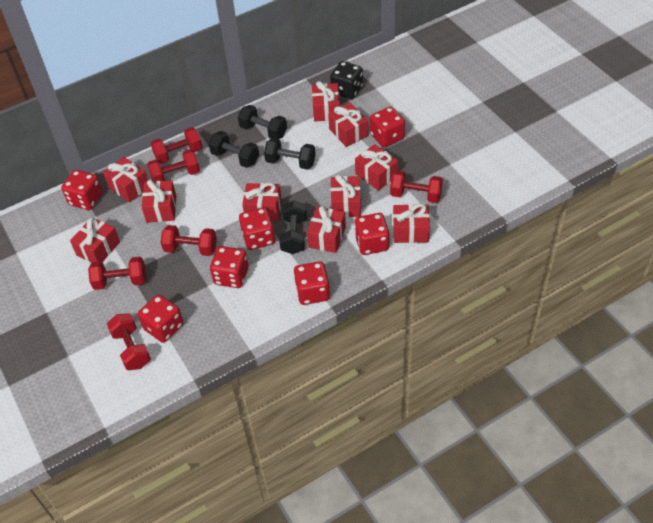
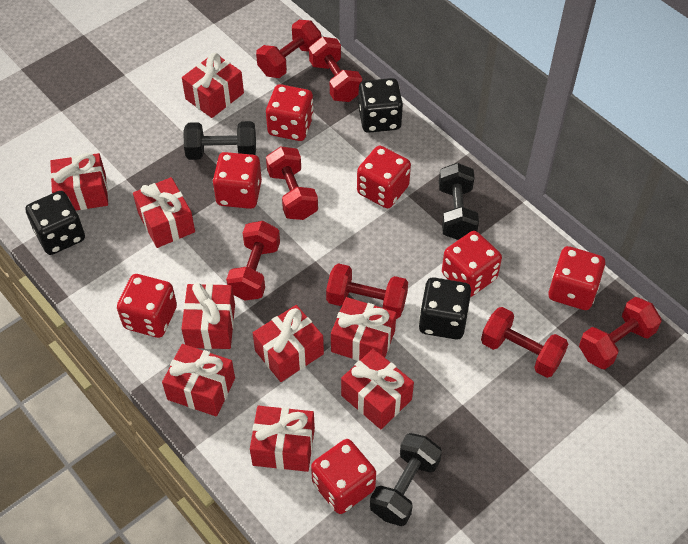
black dice: [330,61,363,99] = 1 -> [25,191,85,255] [358,78,403,133] [419,277,471,340] = 3
black dumbbell: [209,131,259,168] [238,105,287,139] [264,138,316,170] [279,200,307,254] = 4 -> [184,121,256,160] [370,433,442,526] [439,163,479,240] = 3
red dumbbell: [88,257,146,290] [107,313,151,370] [147,149,200,182] [151,127,202,164] [160,225,217,256] [390,171,443,203] = 6 -> [226,221,280,300] [256,20,321,78] [266,146,318,220] [309,37,362,102] [326,263,408,319] [481,307,568,378] [579,297,662,369] = 7
red gift: [70,217,120,263] [103,157,148,202] [142,179,176,223] [242,182,282,221] [307,206,346,253] [312,81,340,122] [328,103,368,147] [331,174,361,218] [355,144,398,191] [393,203,430,243] = 10 -> [50,153,108,210] [133,177,195,248] [162,344,235,417] [181,283,235,349] [182,53,244,118] [250,406,315,472] [253,305,324,382] [331,297,396,361] [341,349,414,429] = 9

